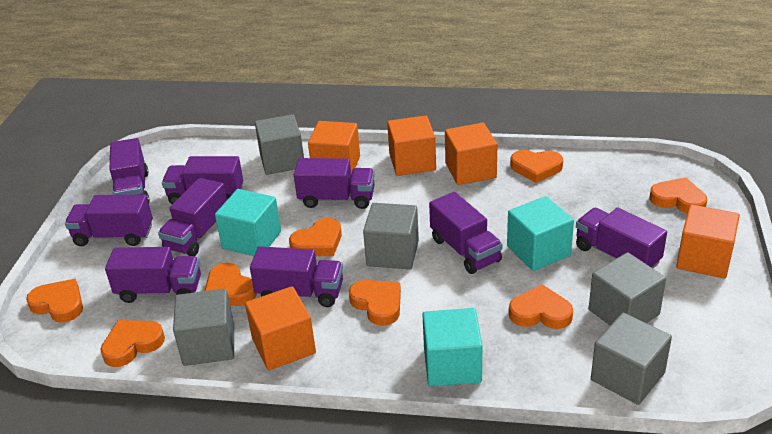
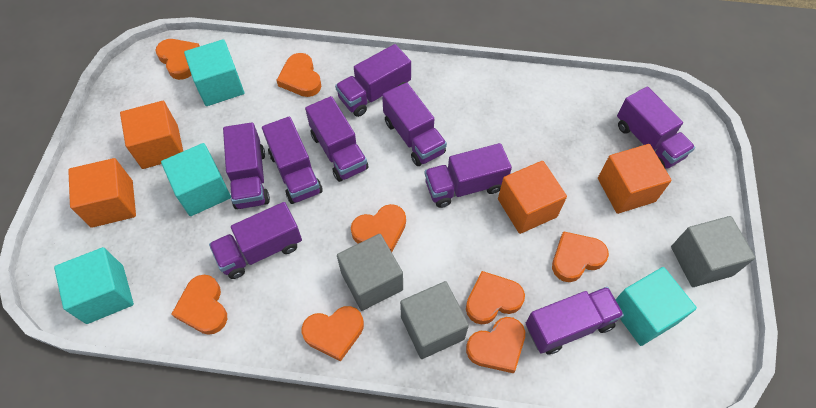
grey cube: [173,289,234,366] [255,114,304,175] [363,203,419,270] [589,252,666,325] [591,313,672,405] = 5 -> [337,234,403,311] [400,281,469,359] [671,216,755,287] = 3
orange cube: [245,286,316,370] [308,121,360,175] [387,115,436,176] [445,123,498,185] [676,205,740,279] = 5 -> [68,158,136,228] [120,101,183,169] [498,161,567,234] [598,144,672,214] = 4
turquoise cube: [215,189,281,256] [422,308,482,386] [507,196,574,271] = 3 -> [54,247,134,324] [161,143,231,216] [184,39,244,106] [615,267,697,346] = 4

